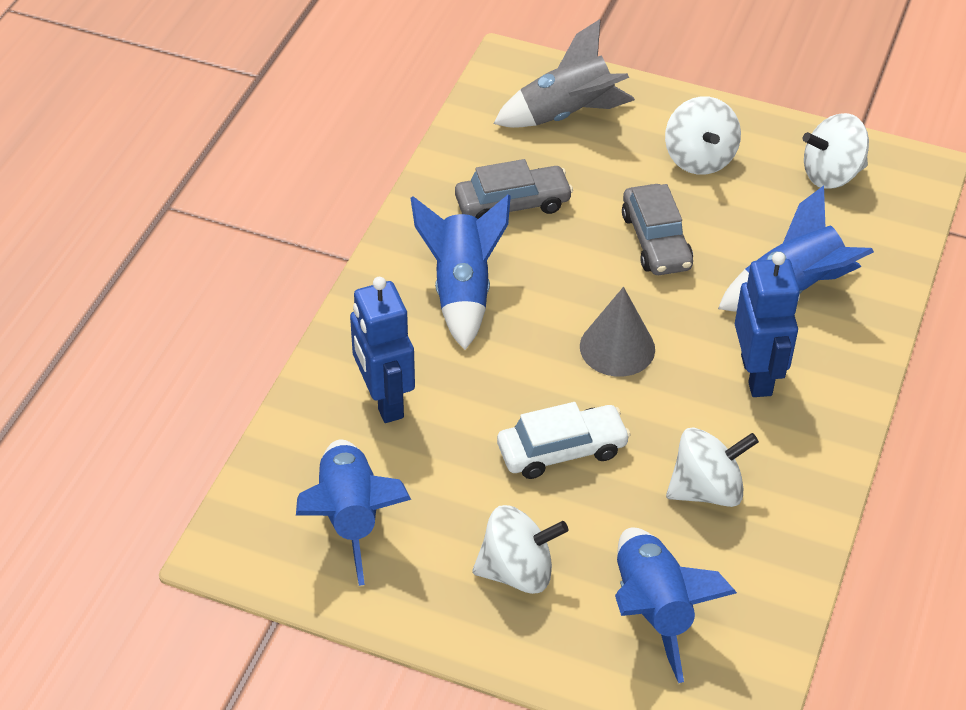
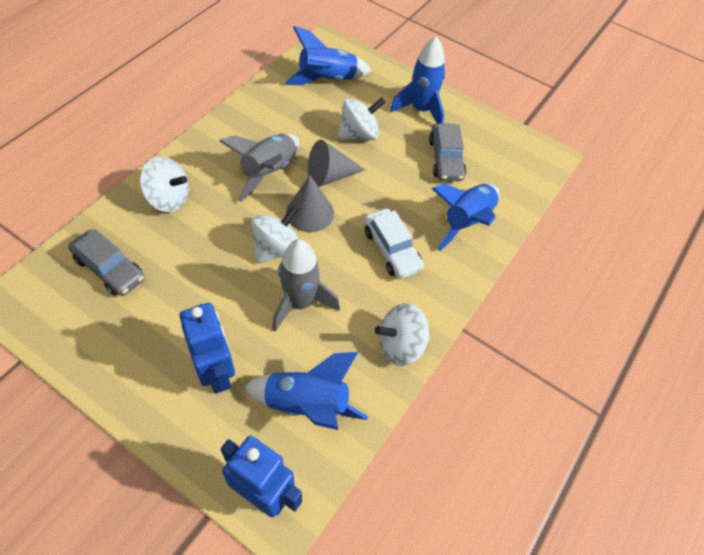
grey cone: [580,287,655,377] = 1 -> [286,175,334,232] [308,140,365,187] = 2
grey rocket: [493,19,635,128] = 1 -> [219,134,300,202] [272,239,340,331] = 2

